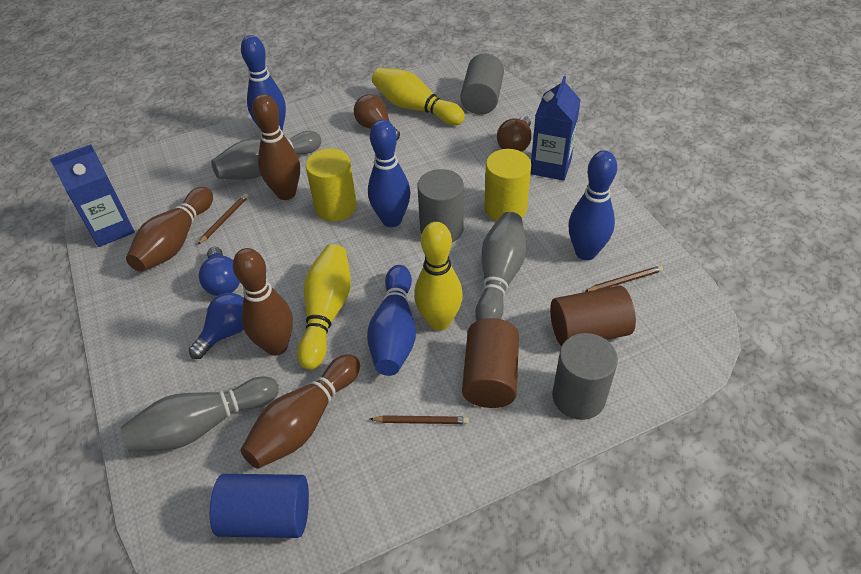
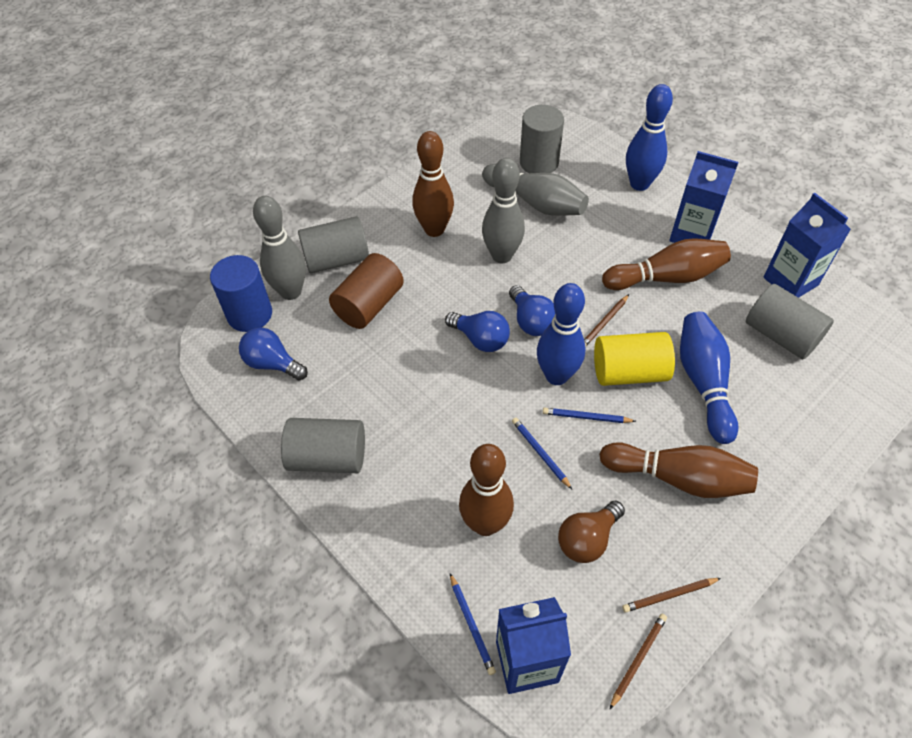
blue bowling pin: [241,35,286,131] [367,265,416,376] [368,120,410,227] [568,150,617,260] = 4 -> [537,283,585,385] [626,84,673,191] [680,312,739,444] = 3
blue carton: [50,144,135,247] [531,76,581,181] = 2 -> [496,597,571,694] [669,151,739,243] [763,193,851,298] = 3
blue light bulb: [189,293,244,359] [199,247,240,296] = 2 -> [239,327,308,381] [445,311,510,352] [509,285,555,336] = 3
blue pencil: none = 0 -> [450,573,496,675] [512,418,572,489] [543,408,636,423] = 3
brown cylinder: [462,318,519,408] [550,286,636,347] = 2 -> [329,253,404,329] = 1
brown light bulb: [354,94,400,140] [497,116,532,152] = 2 -> [558,500,625,563] = 1
grey cylinder: [417,169,464,242] [460,53,504,115] [552,333,618,420] = 3 -> [281,418,365,473] [298,216,369,273] [520,105,564,173] [746,284,834,360] = 4
yellow bowling pin: [297,244,351,370] [372,68,465,125] [414,222,463,331] = 3 -> none = 0
yellow cylinder: [306,148,357,222] [484,149,531,221] = 2 -> [594,332,675,386] = 1

